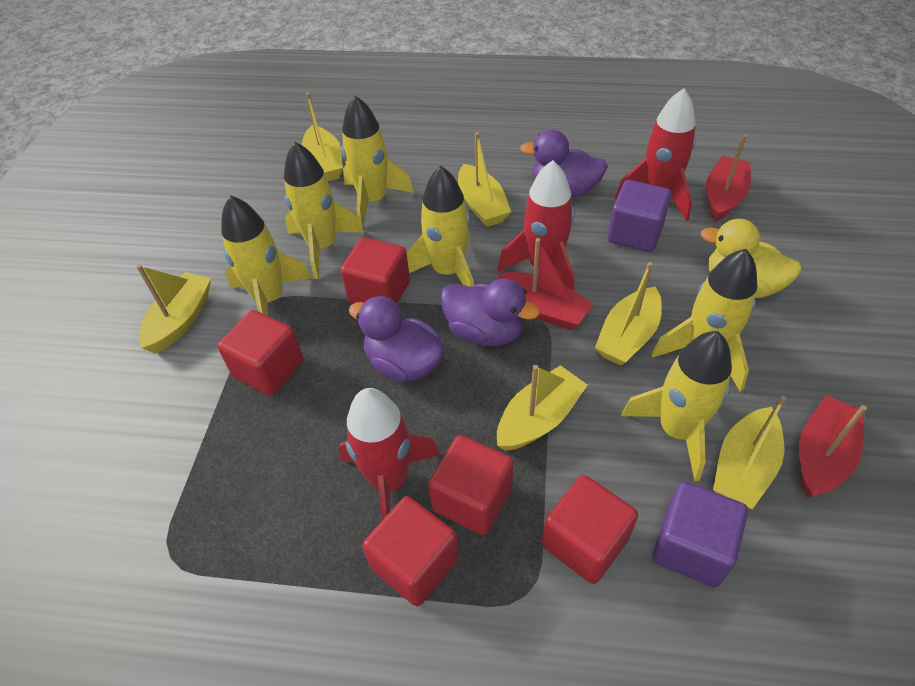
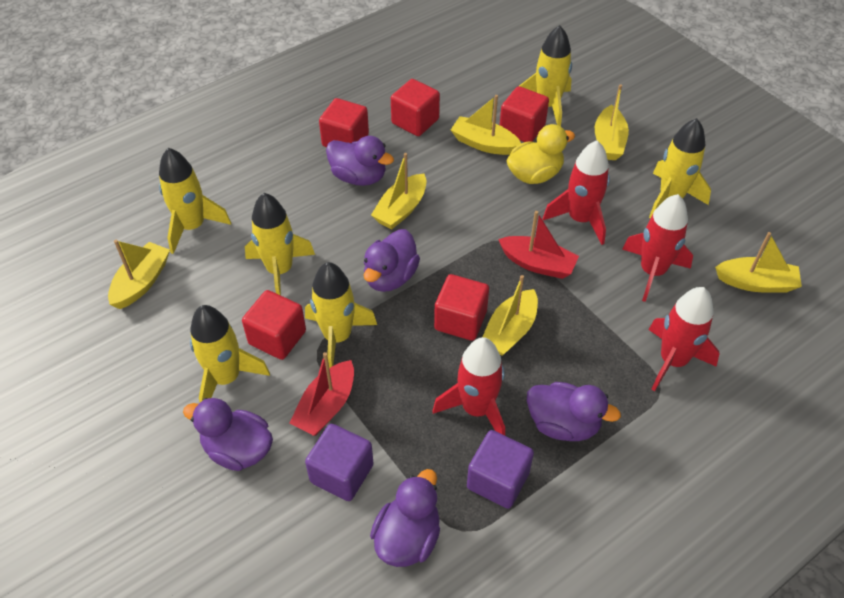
purple duck: [349,296,445,382] [440,279,540,346] [520,130,608,198] = 3 -> [183,398,273,471] [326,136,394,186] [364,229,420,292] [370,469,440,567] [527,382,621,441] = 5
red boat: [498,238,593,330] [706,135,751,222] [799,395,867,497] = 3 -> [290,352,354,436] [498,211,579,279] = 2
red rocket: [338,388,440,520] [498,160,574,291] [615,88,696,221] = 3 -> [432,337,505,435] [543,140,610,245] [622,194,693,302] [648,287,719,391] = 4

